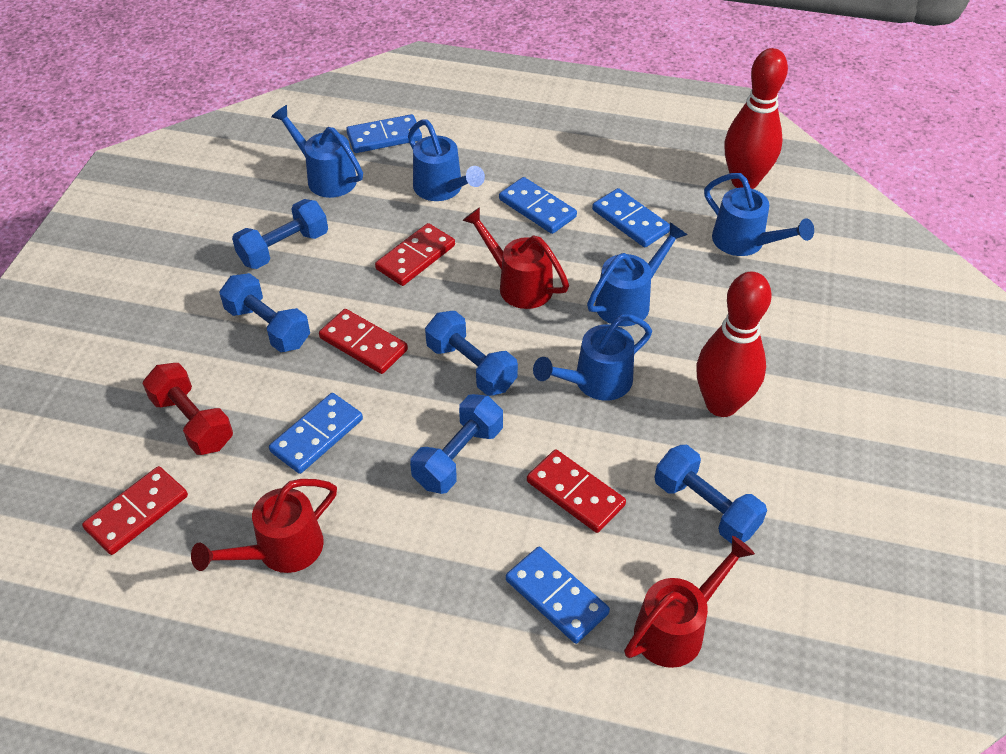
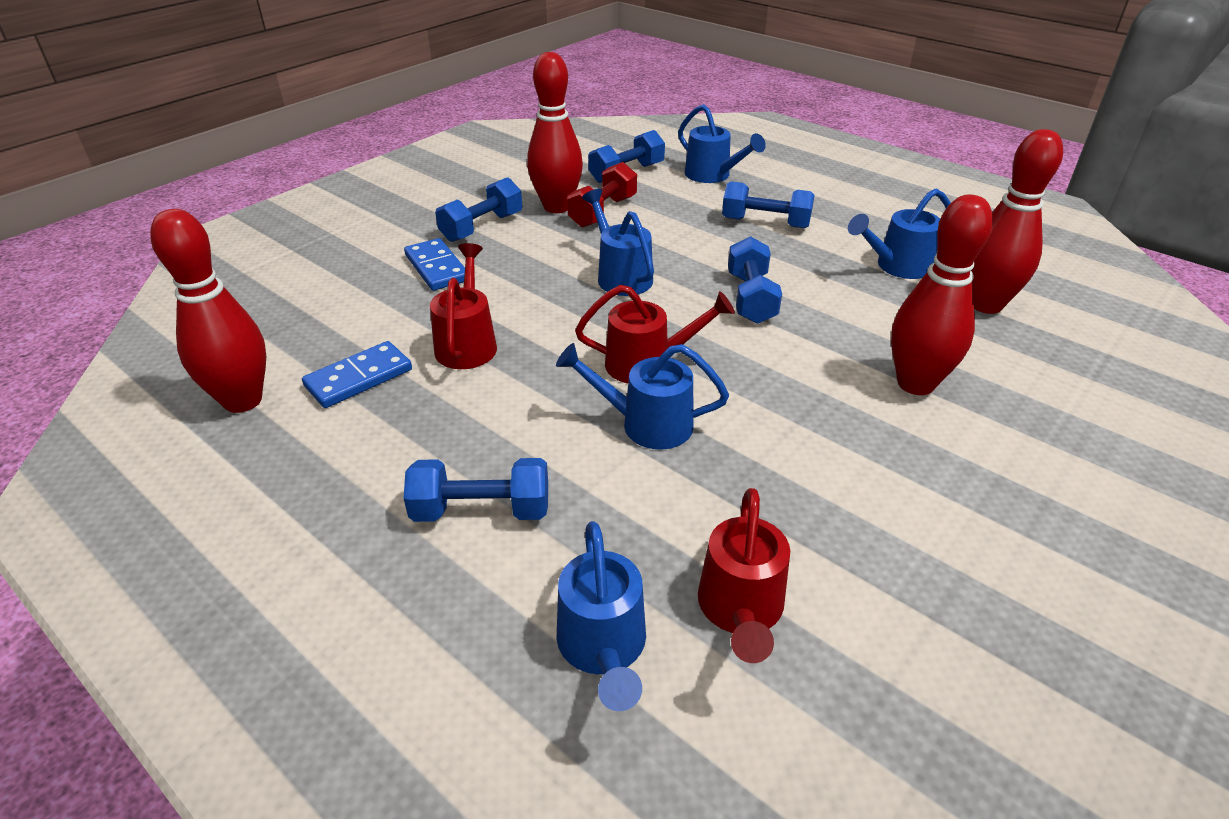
blue domino: [269,393,363,474] [346,114,422,153] [499,177,577,234] [506,547,610,644] [592,188,670,247] = 5 -> [302,341,412,408] [404,238,465,291] = 2
red bowling pin: [696,272,772,417] [725,48,788,189] = 2 -> [150,209,266,413] [527,52,583,213] [891,194,993,395] [971,129,1063,314] = 4
red domino: [82,466,188,555] [319,309,408,374] [375,223,455,286] [527,449,626,533] = 4 -> none = 0

